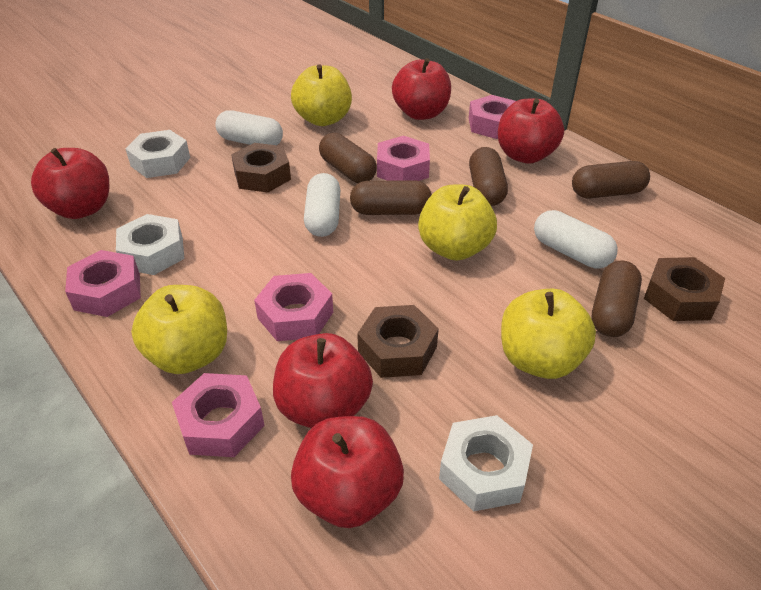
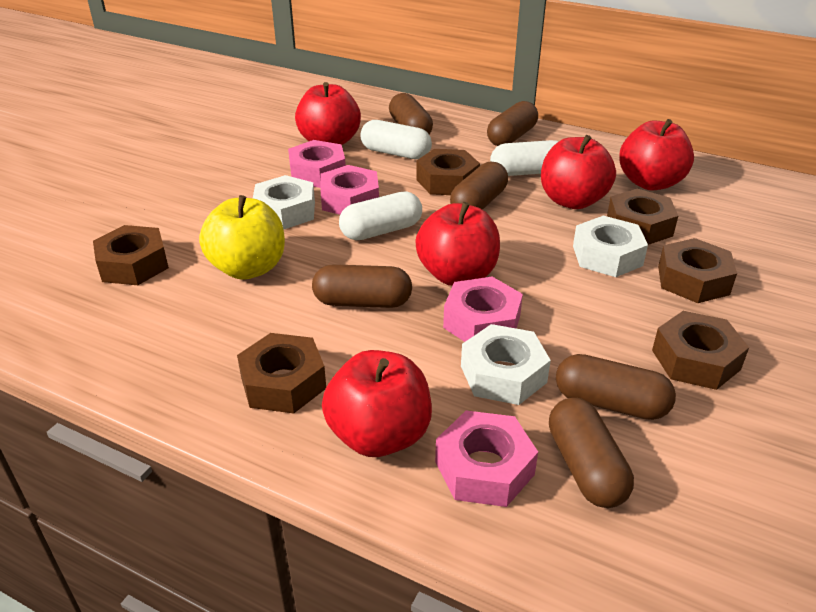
brown capsule: [319,133,377,183] [350,180,432,215] [469,147,508,206] [572,161,650,199] [592,260,642,337] = 5 -> [312,264,412,308] [389,93,433,134] [450,161,508,210] [487,101,538,146] [549,398,634,508] [556,354,676,420] = 6
brown nut: [231,143,291,192] [357,305,439,378] [644,257,725,321] = 3 -> [93,225,169,285] [237,333,326,413] [416,149,480,195] [607,189,678,245] [652,311,749,390] [658,238,737,303] = 6
pink nut: [65,250,141,317] [172,373,265,457] [254,273,333,341] [377,136,430,181] [469,95,516,139] = 5 -> [288,140,346,188] [320,165,379,215] [435,411,538,507] [443,277,523,342] = 4
yellow apple: [131,285,227,374] [291,64,352,126] [418,185,497,261] [501,289,596,379] = 4 -> [199,195,285,280] = 1

